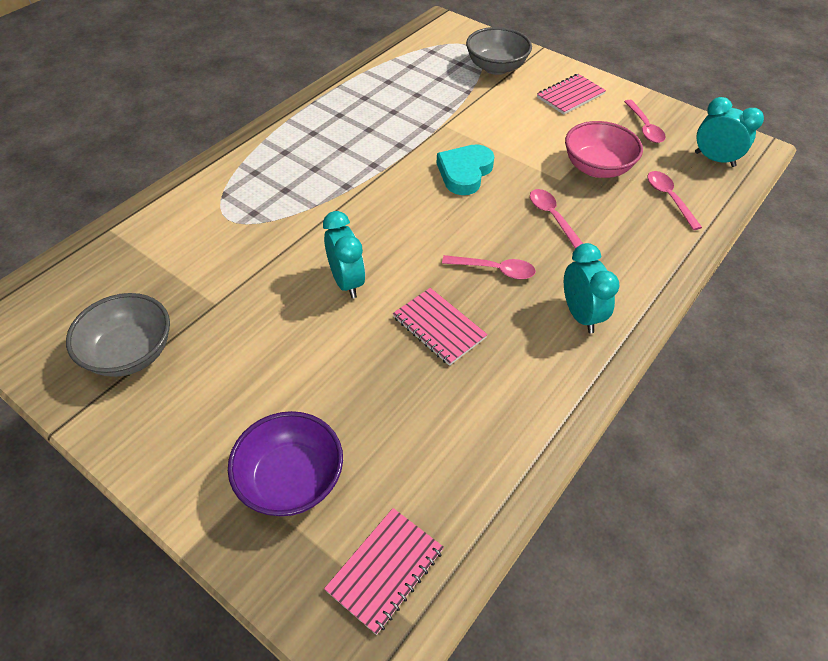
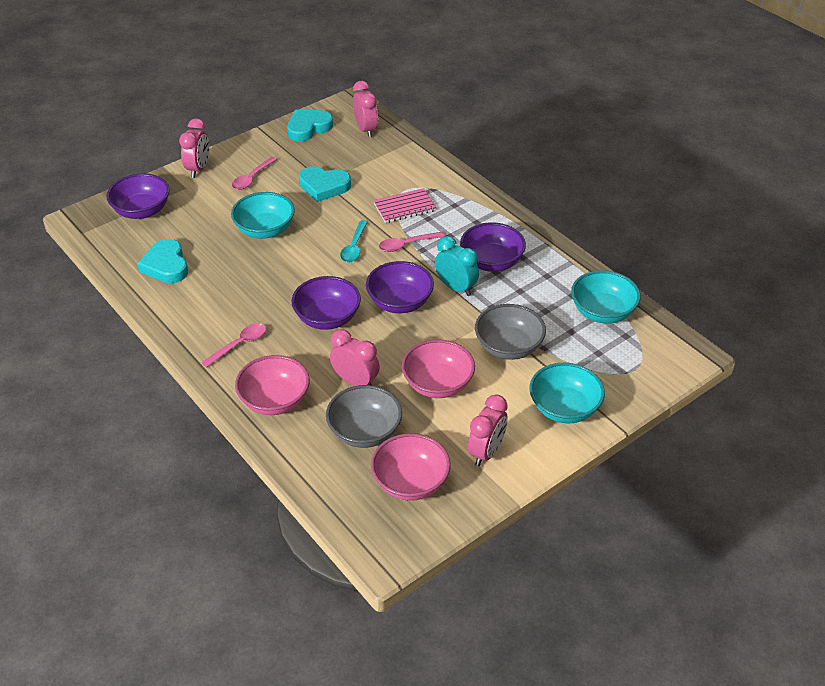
pink bowl: [565,121,643,178] = 1 -> [235,355,310,415] [371,433,451,501] [402,339,475,398] = 3
pink clock: none = 0 -> [179,118,209,178] [330,329,380,386] [353,81,378,138] [468,394,508,466] = 4
pink notebook: [324,508,444,635] [393,288,488,366] [537,74,606,115] = 3 -> [373,188,436,223] = 1
pink spoon: [442,255,536,279] [530,189,583,249] [624,100,666,143] [647,171,702,230] = 4 -> [201,323,266,368] [232,157,277,190] [379,232,445,252] = 3
purple bowl: [228,411,343,516] = 1 -> [106,173,170,219] [292,276,361,330] [366,261,434,313] [460,222,526,272] = 4
turquoise bowl: none = 0 -> [231,192,295,239] [529,363,605,424] [571,270,641,324] = 3
turquoise clock: [323,211,365,299] [564,243,619,333] [695,97,764,167] = 3 -> [435,236,479,296] = 1
turquoise heart: [436,144,494,195] = 1 -> [137,239,188,283] [287,110,333,142] [299,166,351,202] = 3
turquoise spoon: none = 0 -> [340,220,368,263] = 1

